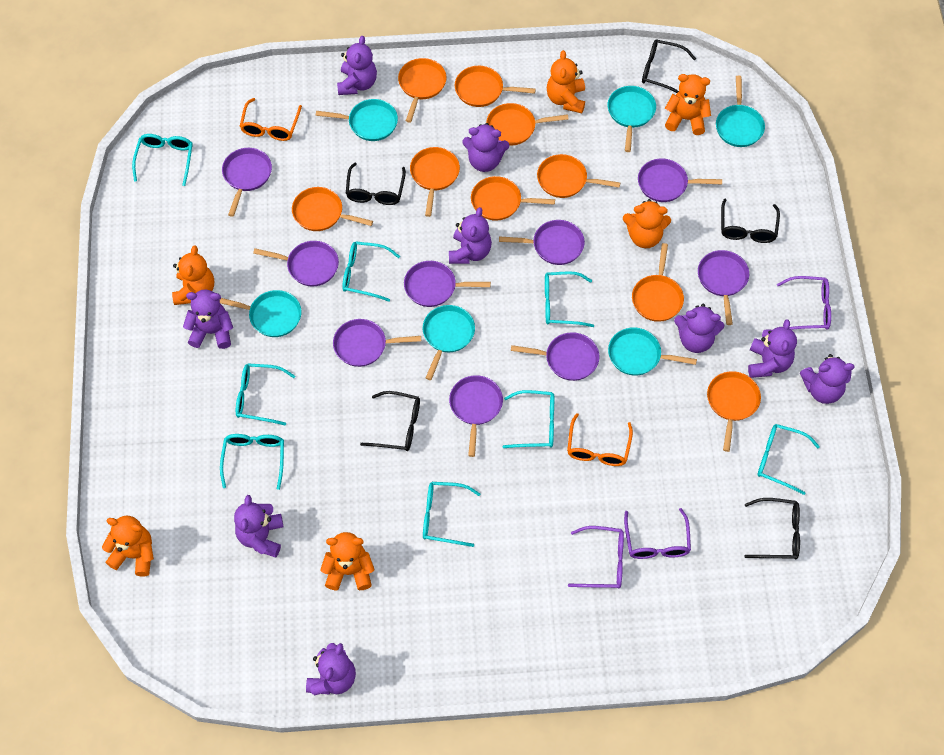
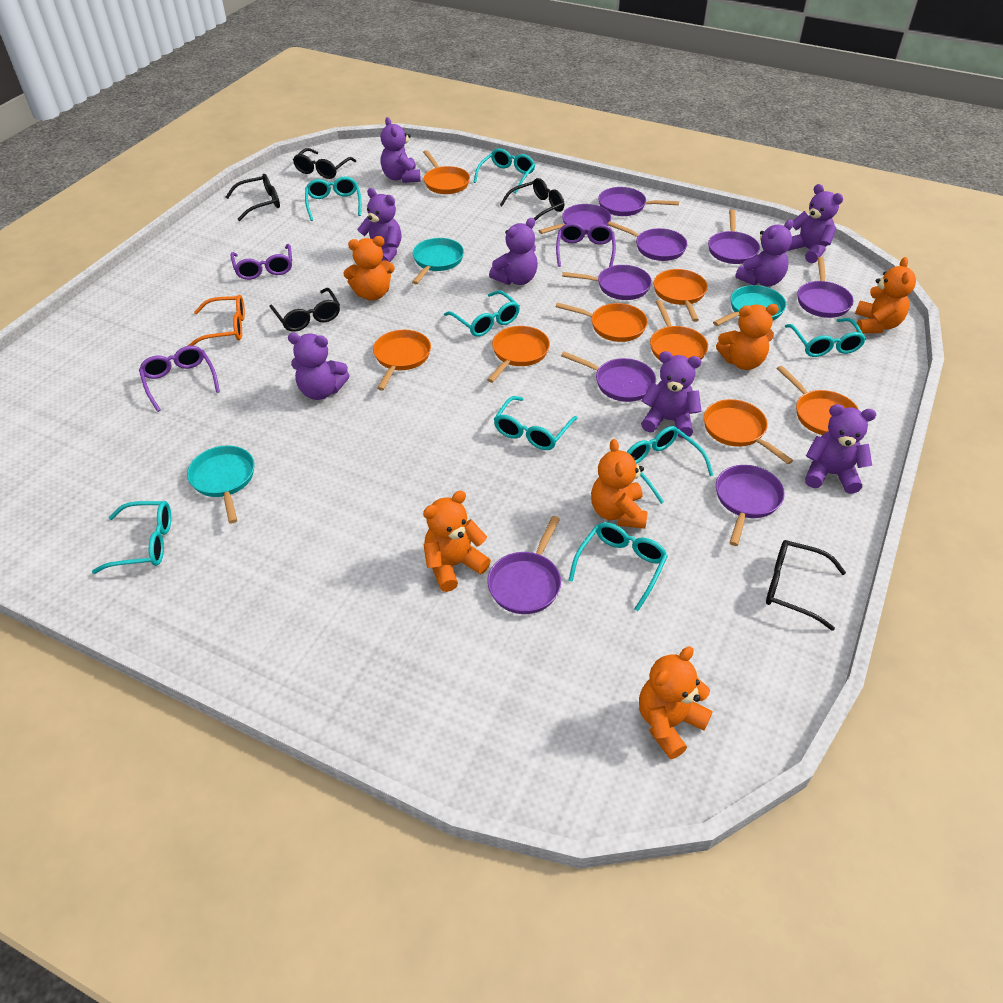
orange glasses: [240,98,302,141] [567,413,633,466] = 2 -> [188,295,245,346] = 1
orange pan: [292,187,373,231] [398,58,446,123] [410,147,460,217] [455,66,536,107] [471,176,555,221] [486,103,569,145] [537,154,620,198] [632,243,684,322] [707,371,761,452] = 9 -> [373,330,431,391] [423,150,470,194] [487,326,550,383] [556,302,648,342] [650,300,708,360] [654,269,708,322] [704,399,793,464] [776,365,859,435] = 8
purple teddy bear: [183,289,233,349] [234,495,283,557] [306,643,356,695] [337,36,377,95] [449,207,492,264] [462,123,509,172] [674,304,724,353] [748,319,797,378] [800,354,855,404] = 9 -> [288,333,350,400] [357,188,402,262] [381,117,421,183] [489,218,538,285] [641,351,701,438] [735,219,794,286] [787,184,843,263] [805,404,876,494] = 8
turquoise pan: [220,290,301,337] [316,99,398,141] [422,305,475,380] [608,86,656,152] [608,327,697,376] [716,76,765,147] = 6 -> [187,445,255,523] [412,238,464,284] [713,285,786,326] = 3

